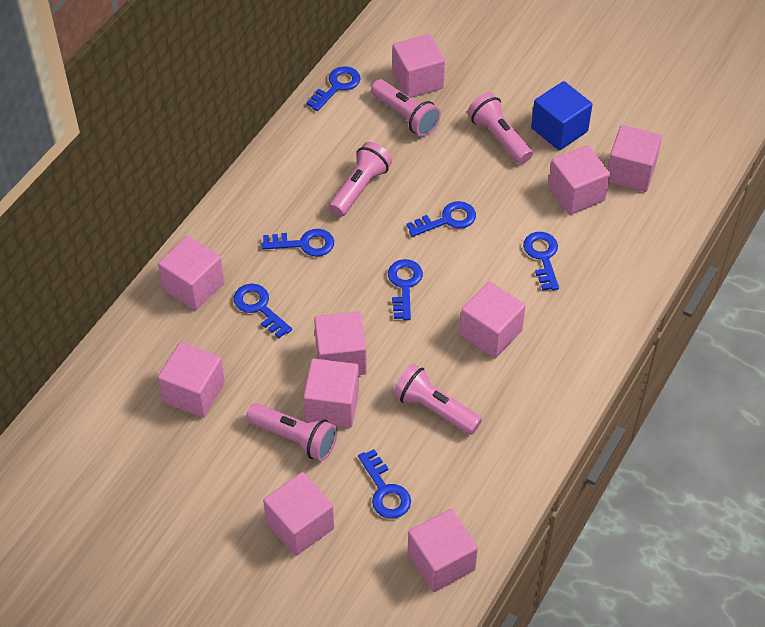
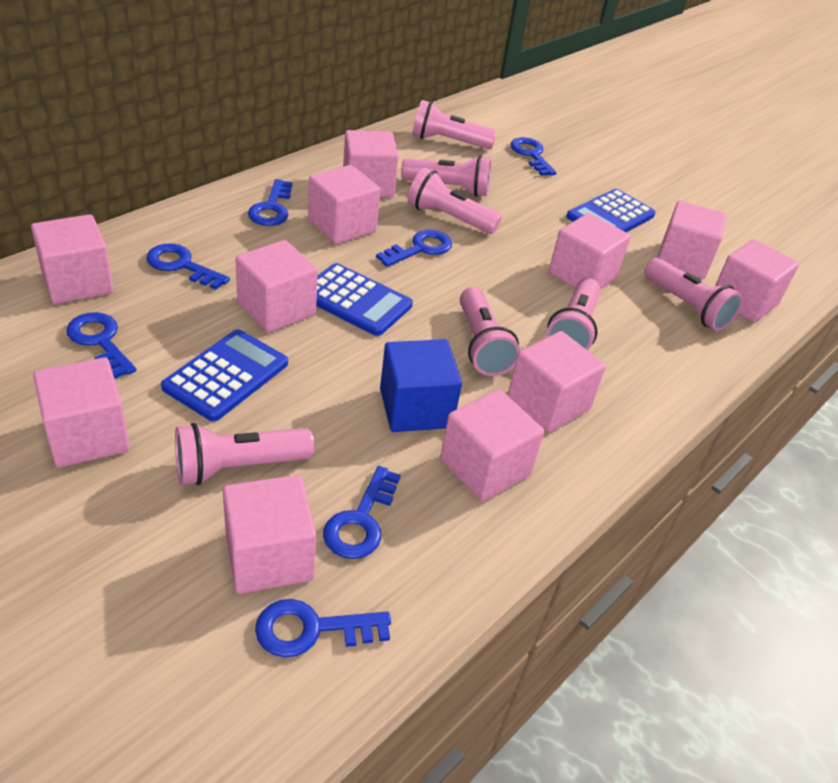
blue calculator: none = 0 -> [161,329,288,421] [316,263,413,336] [566,189,655,232] = 3
pink cube: [158,236,224,310] [158,342,225,418] [263,472,334,556] [303,359,359,428] [314,312,367,375] [392,34,445,98] [408,509,478,592] [460,282,525,358] [548,145,610,215] [608,125,662,192] = 10 -> [31,214,113,304] [33,357,130,468] [223,475,316,594] [235,240,318,333] [308,165,380,244] [343,130,399,198] [440,389,544,502] [508,331,606,432] [549,213,631,289] [657,201,727,279] [715,239,799,323] = 11
pink flashlight: [246,403,337,461] [329,142,392,217] [371,79,441,137] [393,364,482,435] [467,92,533,164] = 5 -> [175,423,314,485] [401,155,491,197] [407,168,502,234] [412,100,497,149] [460,287,520,376] [547,278,600,350] [644,258,743,331] = 7

